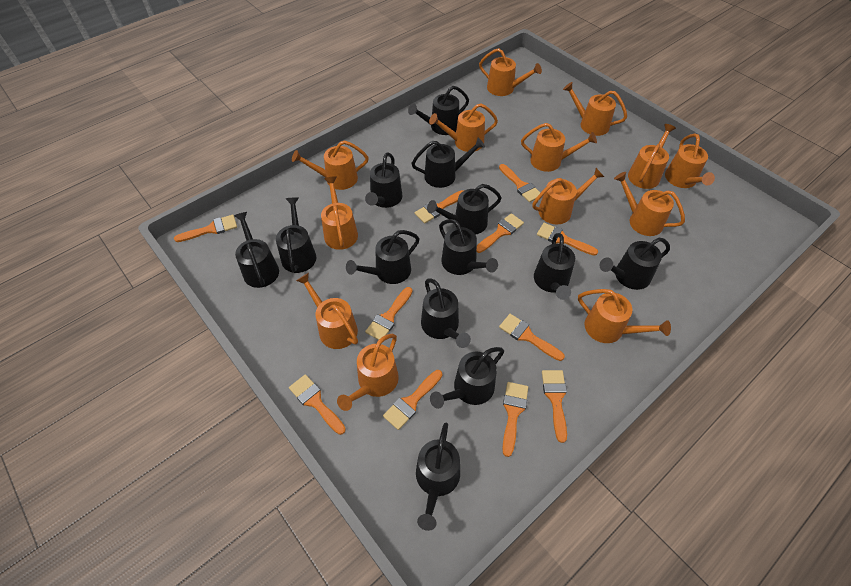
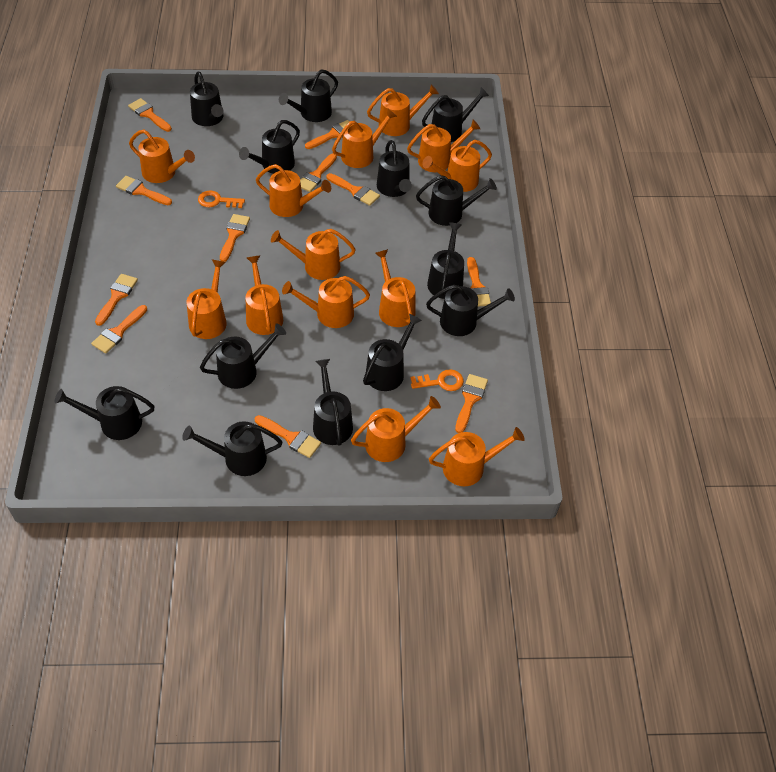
orange key: none = 0 -> [198,190,245,208] [411,369,464,391] = 2

